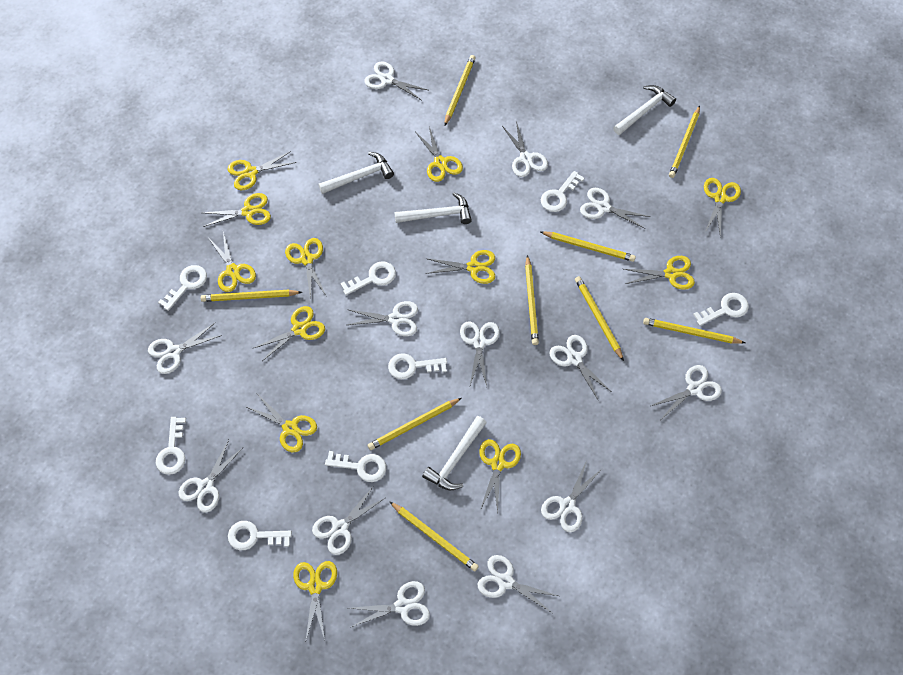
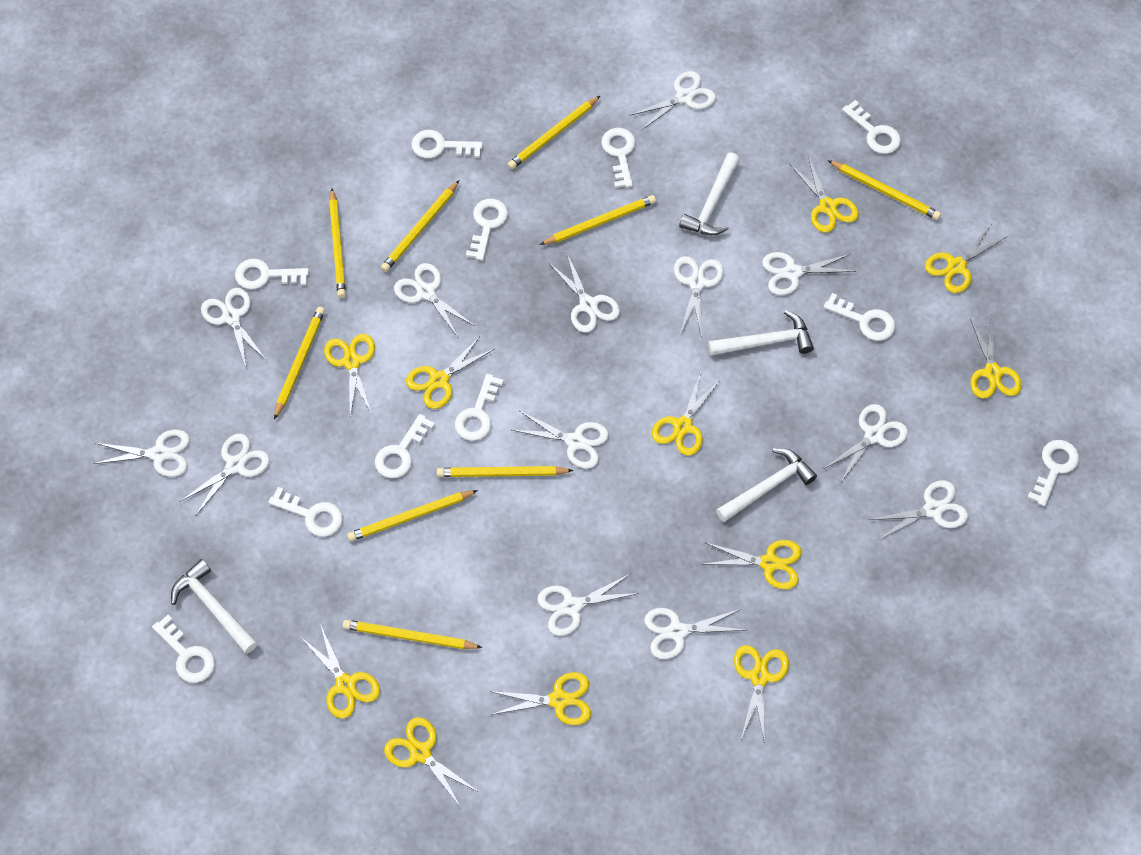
white key: [156,417,186,475] [158,265,207,311] [228,521,292,550] [325,451,386,482] [340,261,396,295] [388,353,447,379] [541,171,584,212] [693,293,749,326] = 8 -> [152,615,215,683] [235,259,309,289] [268,487,343,536] [375,414,435,478] [411,130,483,158] [455,374,504,441] [466,199,508,261] [601,128,636,188] [823,293,895,341] [842,100,901,154] [1027,440,1079,506] = 11
yellow scissors: [202,193,271,227] [209,232,256,292] [227,151,296,190] [245,395,317,452] [254,306,325,361] [285,238,327,301] [293,561,337,640] [416,127,463,182] [426,250,495,284] [479,439,521,513] [624,256,695,290] [704,178,741,237] = 12 -> [302,624,380,719] [324,334,375,416] [384,717,479,808] [406,335,494,409] [489,672,591,725] [652,372,721,456] [705,540,801,590] [734,645,789,743] [790,157,859,233] [925,225,1008,293] [970,316,1022,399] = 11

